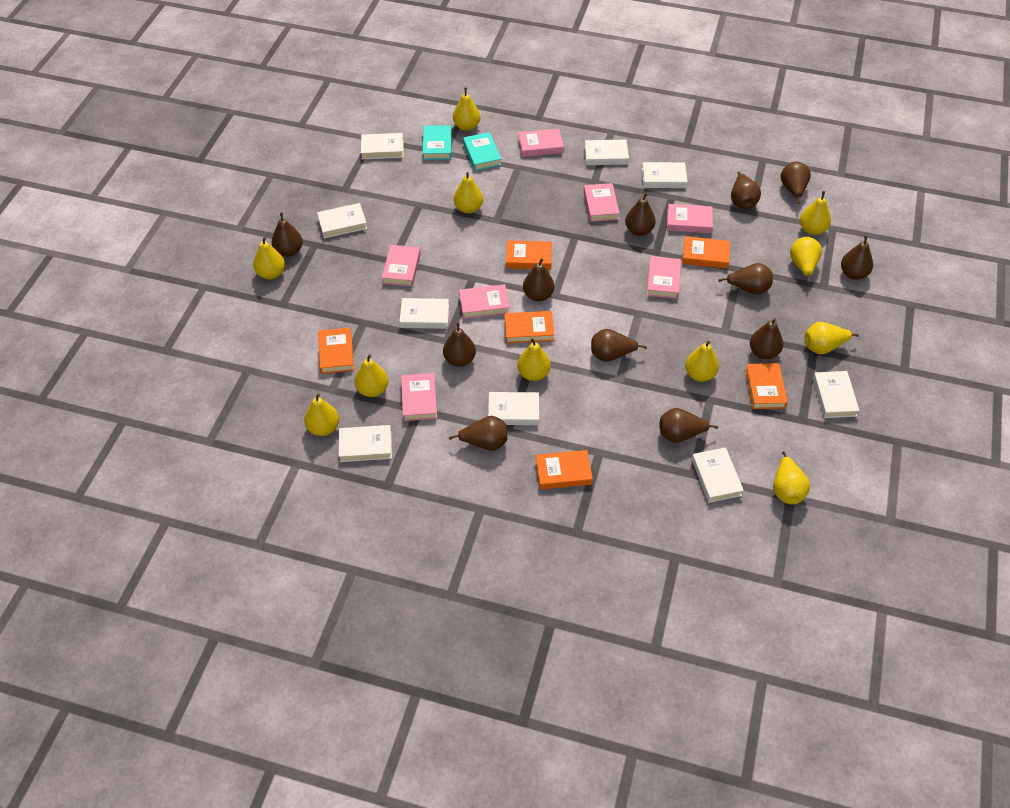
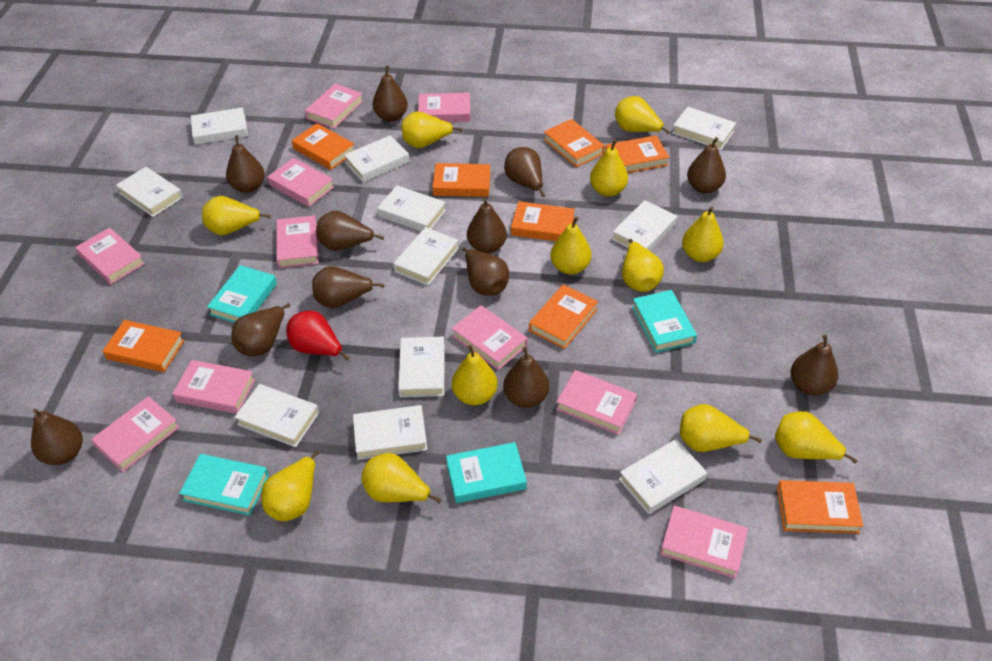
orange book: [318,328,354,374] [504,311,554,343] [506,240,552,270] [536,450,593,489] [682,236,730,269] [745,363,788,409] = 6 -> [103,320,185,372] [292,123,354,170] [432,163,490,197] [511,201,575,241] [529,284,598,349] [544,119,605,167] [605,135,669,173] [777,480,863,534] = 8
pink book: [382,245,421,287] [401,373,437,421] [459,284,510,319] [518,129,564,157] [584,183,620,222] [647,256,681,299] [667,204,713,233] = 7 -> [75,227,145,285] [91,396,180,472] [172,360,255,414] [268,158,334,207] [276,215,319,268] [305,84,363,129] [418,93,470,122] [451,305,527,370] [556,370,637,435] [660,506,748,578] = 10
red pear: none = 0 -> [286,311,350,361] = 1
turquoise book: [423,125,451,160] [463,132,501,171] = 2 -> [179,454,269,516] [207,265,277,323] [446,442,527,503] [632,290,697,353] = 4
white book: [317,203,367,238] [339,425,392,462] [361,133,404,159] [399,298,449,329] [488,392,539,425] [585,139,629,165] [642,162,688,188] [692,448,744,503] [813,371,860,418] = 9 -> [116,167,183,217] [191,107,248,145] [234,384,319,447] [344,135,410,182] [353,405,428,460] [377,185,446,231] [394,227,459,286] [398,337,445,397] [612,200,677,251] [619,439,707,514] [672,107,736,150] = 11
yellow pear: [253,237,285,279] [304,393,339,436] [354,354,388,397] [453,88,480,131] [454,172,483,214] [517,338,551,381] [685,341,719,382] [773,451,810,504] [790,237,822,283] [800,191,831,235] [804,322,859,355] = 11 -> [202,196,271,235] [261,450,319,521] [361,453,442,504] [402,112,463,148] [452,345,498,405] [550,217,592,275] [590,139,628,197] [615,96,671,135] [622,239,664,292] [680,404,762,452] [682,206,724,262] [775,411,858,463] = 12

